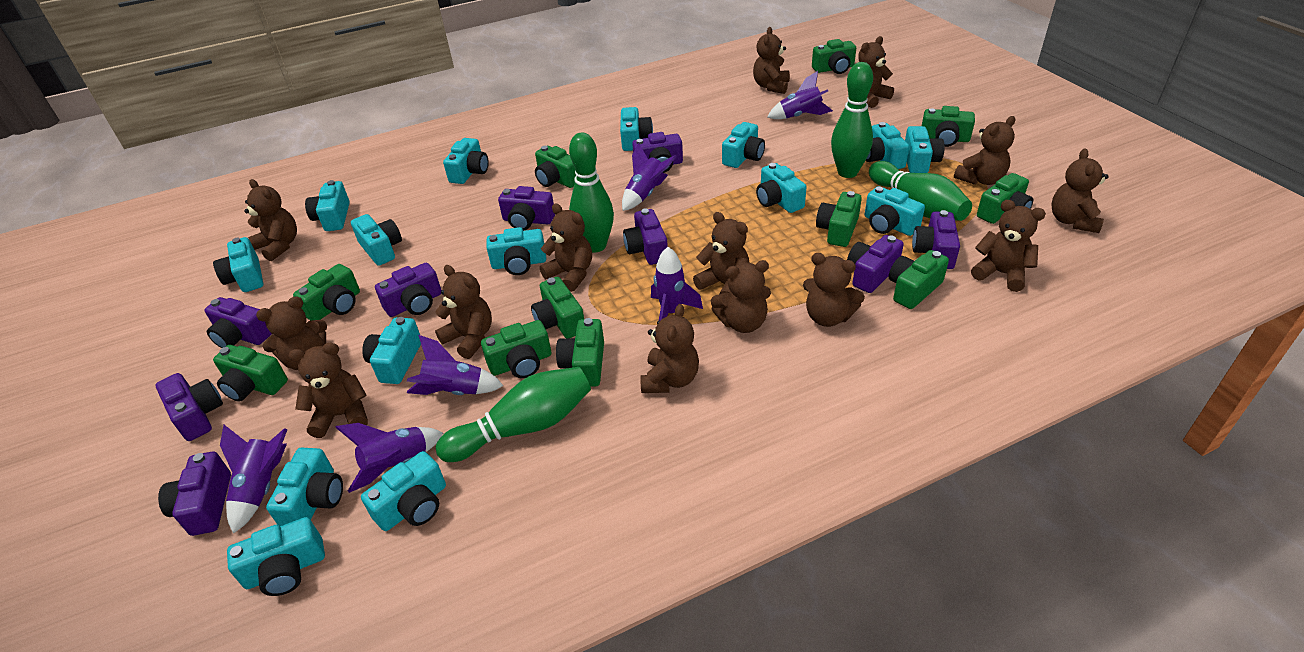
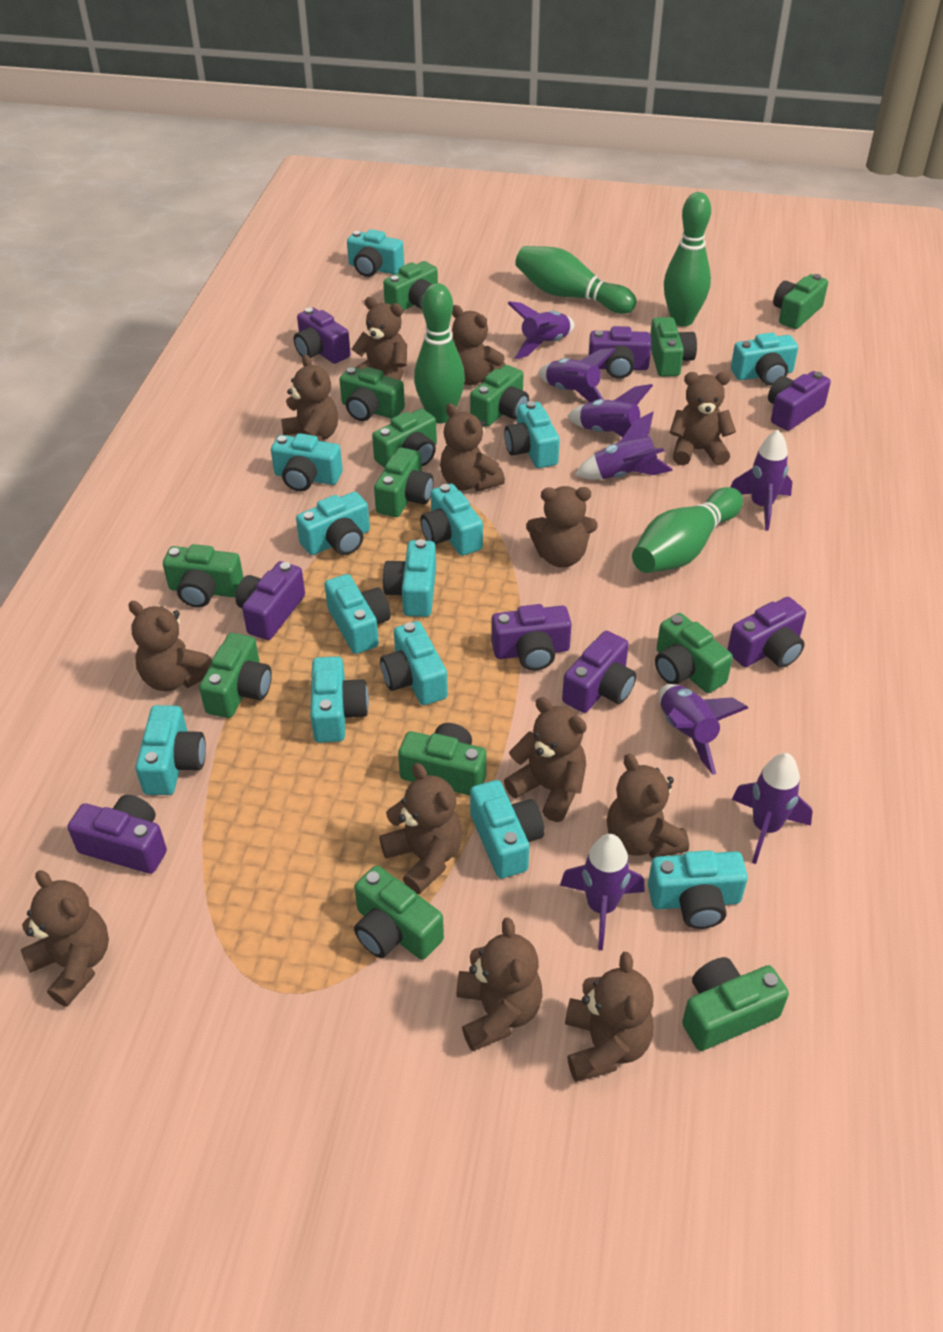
brown teddy bear: [244,179,297,261] [256,296,327,370] [289,342,368,438] [435,265,492,359] [540,203,592,292] [640,304,699,393] [693,212,749,294] [711,260,771,333] [753,27,790,94] [803,253,865,327] [858,36,894,108] [954,116,1015,185] [971,200,1046,292] [1051,149,1109,233] = 14 -> [21,870,109,1007] [128,601,212,691] [281,354,338,441] [351,297,407,380] [379,763,463,894] [440,403,505,491] [452,305,506,385] [457,917,543,1051] [504,697,587,822] [526,486,598,568] [565,952,654,1082] [607,754,689,858] [669,372,736,466] = 13
green camera: [213,345,288,402] [293,264,360,320] [481,320,551,378] [531,277,584,338] [535,146,576,188] [556,318,604,387] [812,39,856,74] [816,191,862,247] [889,250,949,309] [922,106,975,147] [977,173,1033,224] = 11 -> [163,544,244,608] [199,633,272,718] [339,367,405,421] [354,866,444,960] [372,409,437,468] [374,447,434,517] [383,261,438,311] [398,723,486,795] [470,365,529,426] [650,317,697,377] [655,613,733,693] [682,957,789,1051] [773,274,828,329] = 13
purple camera: [155,373,223,441] [158,452,231,536] [204,297,272,348] [375,263,442,317] [498,186,555,231] [623,209,668,265] [632,132,683,173] [847,235,904,293] [912,210,960,269] = 9 -> [67,795,167,874] [236,561,305,640] [294,308,350,364] [491,604,572,671] [562,631,636,713] [588,326,651,379] [727,597,806,668] [768,371,831,431] = 8
purple rocket: [220,425,288,534] [335,423,443,493] [407,335,503,395] [622,143,677,211] [651,247,703,321] [768,71,833,119] = 6 -> [508,301,574,359] [538,348,616,402] [560,834,645,950] [567,384,653,437] [575,412,673,479] [659,684,748,775] [731,430,793,530] [732,753,813,864] = 8
turquoise camera: [213,237,264,292] [227,517,325,596] [266,448,343,526] [305,180,350,231] [351,214,402,266] [361,451,446,531] [362,317,421,384] [443,138,489,184] [486,227,546,275] [620,107,653,151] [722,122,765,168] [756,163,807,213] [865,186,925,236] [866,122,909,169] [905,126,945,173] = 15 -> [135,705,206,795] [271,433,343,491] [296,492,370,555] [310,656,369,743] [324,574,390,654] [347,229,404,277] [380,621,448,705] [383,539,436,617] [420,484,483,556] [470,780,544,879] [504,401,560,468] [648,850,748,929] [731,333,798,386] = 13

